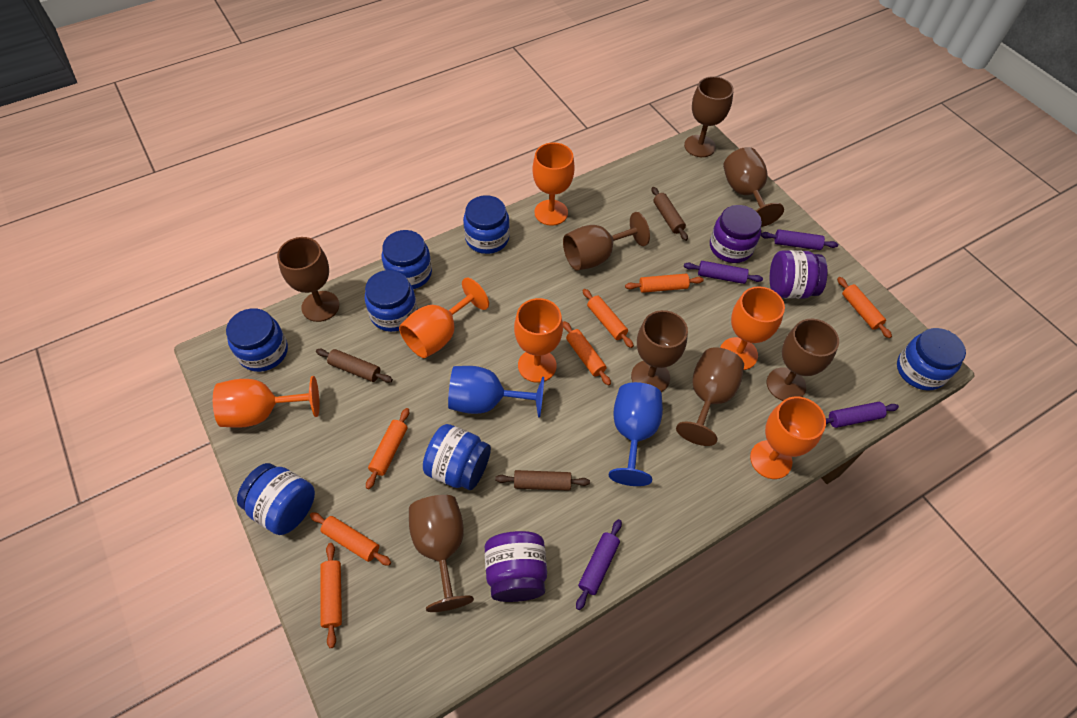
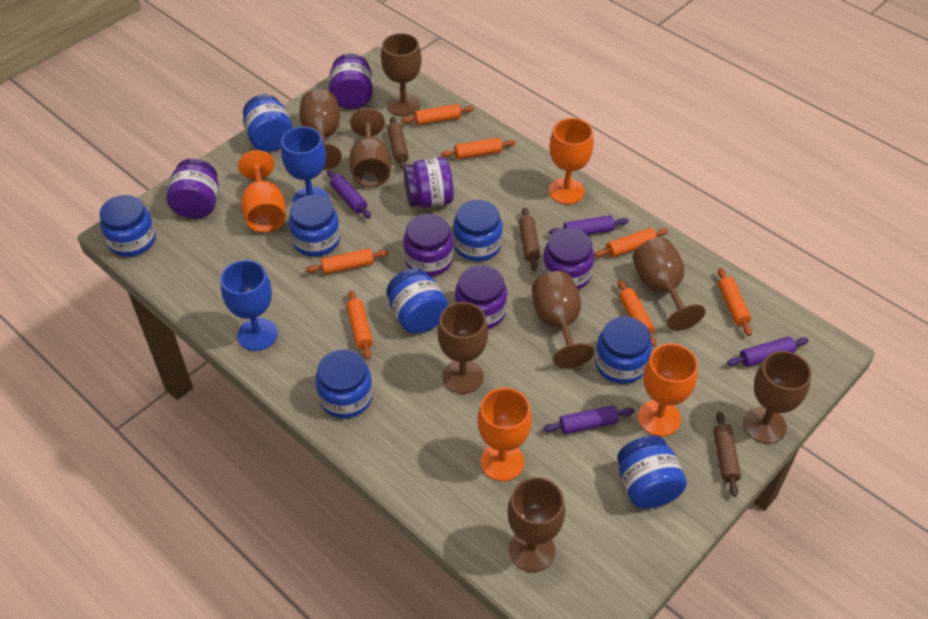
blue jar: [226,308,288,372] [237,463,315,535] [365,270,417,332] [382,230,432,289] [423,424,491,490] [463,195,510,254] [897,328,966,391] = 7 -> [100,195,156,257] [243,95,293,152] [289,195,340,257] [316,349,373,418] [387,268,449,333] [453,200,503,262] [595,317,652,384] [617,435,687,509] = 8
orange goblet: [213,376,320,428] [399,278,489,358] [514,298,563,383] [532,142,575,226] [720,286,785,370] [750,397,826,479] = 6 -> [238,150,286,233] [478,388,532,481] [549,118,594,204] [638,344,698,437] = 4
purple jar: [485,531,547,602] [710,205,762,263] [770,250,828,299] = 3 -> [166,159,219,219] [329,54,373,109] [403,214,454,276] [404,157,454,208] [455,265,507,329] [542,228,594,290] = 6

